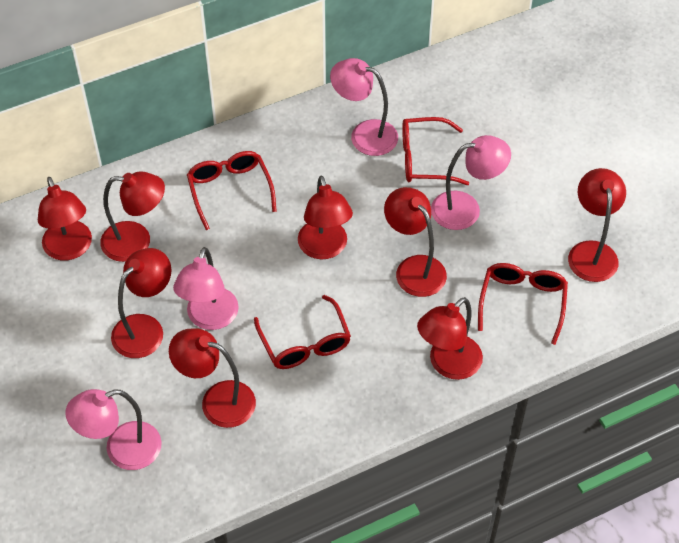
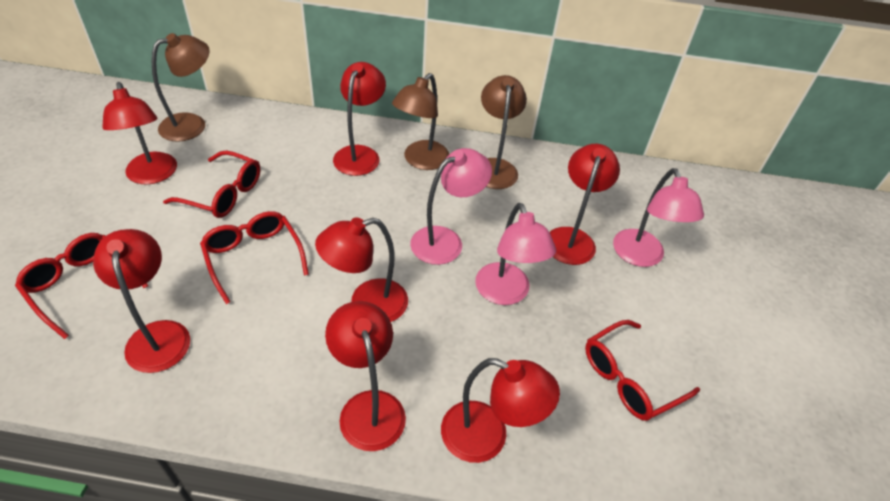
brown lamp: none = 0 -> [152,33,210,142] [392,73,449,170] [481,75,527,189] = 3
pink lamp: [65,389,162,470] [173,247,239,330] [330,58,398,156] [431,135,511,230] = 4 -> [410,148,492,265] [475,203,556,305] [613,168,704,267] = 3
red lamp: [38,177,92,260] [100,171,165,262] [111,248,171,358] [169,328,256,428] [298,176,353,259] [384,187,447,297] [417,297,483,380] [568,168,626,282] = 8 -> [93,229,190,373] [102,82,177,184] [315,217,408,322] [325,301,406,451] [333,62,386,176] [441,358,560,463] [550,144,620,265] = 7

